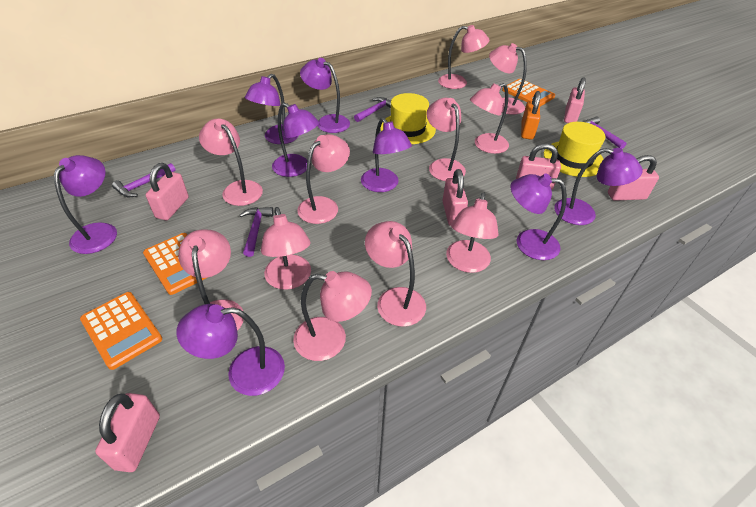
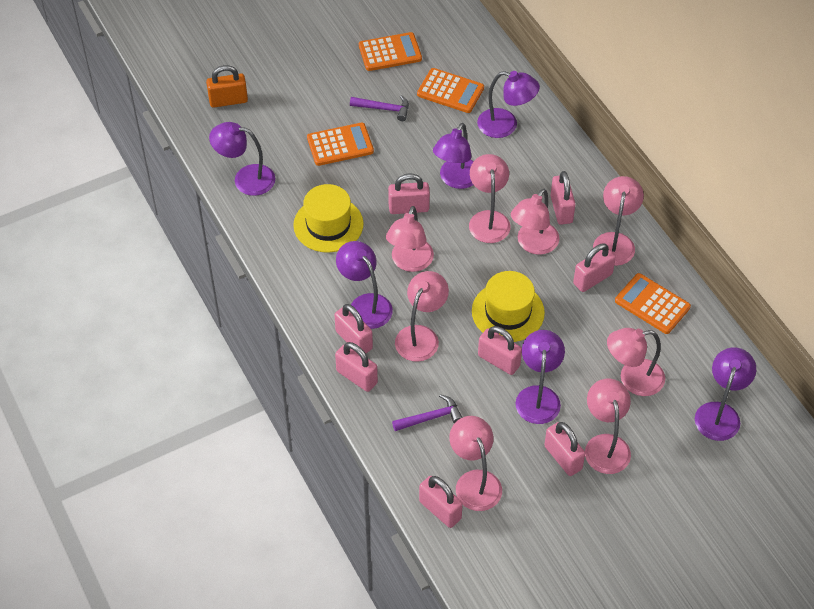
orange calculator: [80,292,162,370] [143,233,208,295] [502,79,555,106] = 3 -> [307,123,374,166] [359,32,422,71] [417,68,484,113] [615,273,691,334] = 4
pink lamp: [178,229,244,331] [199,119,263,206] [261,207,311,290] [293,271,372,361] [297,134,350,224] [365,221,426,327] [427,98,466,181] [438,25,490,89] [446,192,499,273] [470,83,509,154] [489,43,527,115] = 11 -> [386,206,434,272] [395,271,449,362] [449,416,502,511] [469,154,510,243] [511,189,560,255] [585,379,631,474] [593,176,644,266] [607,328,665,396] = 8
pink padlock: [95,393,160,472] [146,163,189,220] [442,169,468,226] [516,143,561,190] [564,77,586,123] [608,155,659,201] = 6 -> [334,304,373,353] [335,342,378,392] [388,173,430,214] [419,476,463,528] [478,326,522,375] [544,422,585,476] [551,171,576,225] [573,243,616,292] = 8
purple hammer: [112,163,176,197] [239,207,274,257] [354,97,391,122] [584,116,627,149] = 4 -> [350,95,409,121] [392,394,463,431] = 2
purple lamp: [54,155,117,254] [176,304,285,396] [245,74,298,144] [272,103,319,177] [300,58,350,133] [361,118,412,192] [510,173,567,260] [554,148,643,225] = 8 -> [209,122,275,196] [336,241,393,329] [433,123,474,189] [477,71,540,138] [515,330,565,424] [695,348,756,441] = 6

